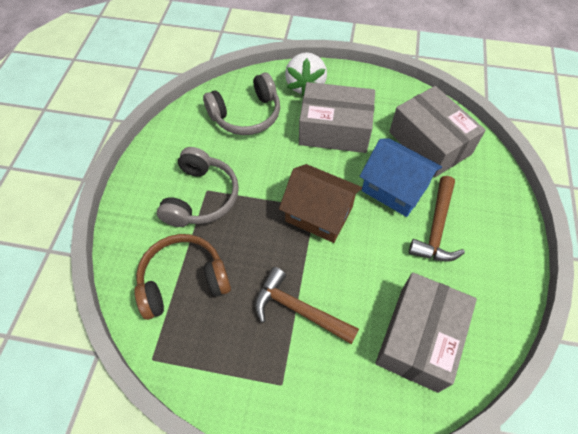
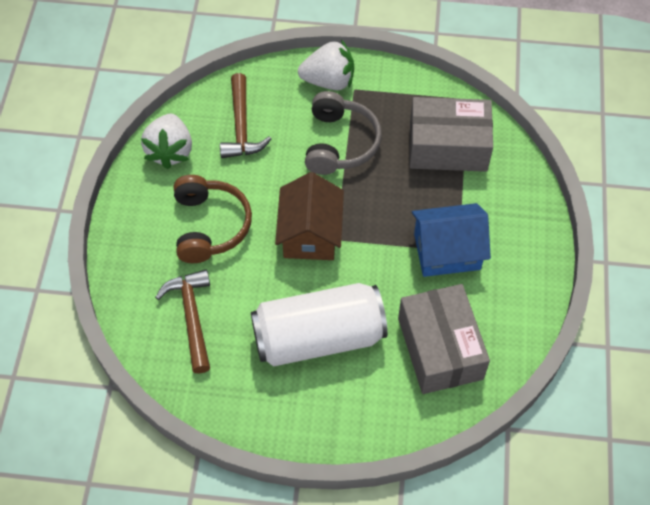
grey box: [299,82,375,153] [375,272,477,393] [389,86,486,177] = 3 -> [398,284,490,394] [409,97,493,172] = 2
grey headphones: [157,147,239,227] [203,73,280,135] = 2 -> [305,91,382,175] = 1
white can: none = 0 -> [251,283,388,367] = 1
white strawberry: [285,52,327,97] = 1 -> [141,113,192,169] [298,40,354,90] = 2

